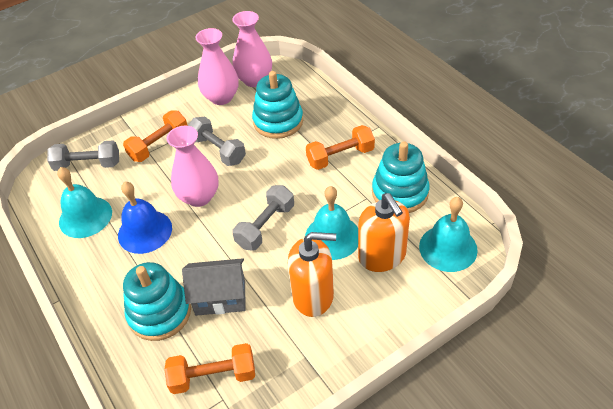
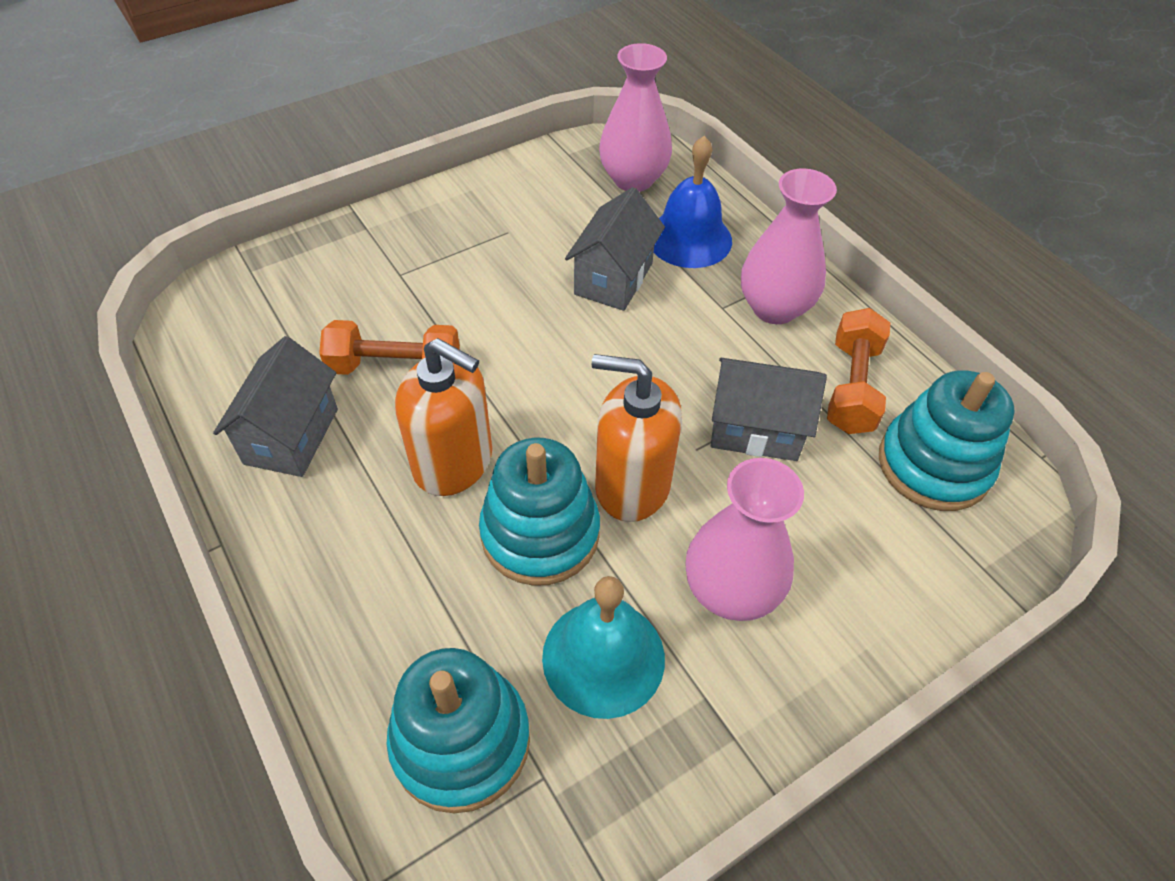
grey dumbbell: [47,140,119,171] [188,117,246,166] [232,185,294,251] = 3 -> none = 0
grey house: [182,258,246,316] = 1 -> [213,336,338,477] [565,187,665,311] [711,358,827,461] = 3
orange dumbbell: [123,111,188,162] [164,343,255,394] [306,125,375,170] = 3 -> [319,320,460,375] [827,308,890,434] = 2
turquoise bell: [57,167,112,238] [305,186,358,260] [419,197,478,272] = 3 -> [542,576,665,719] = 1

